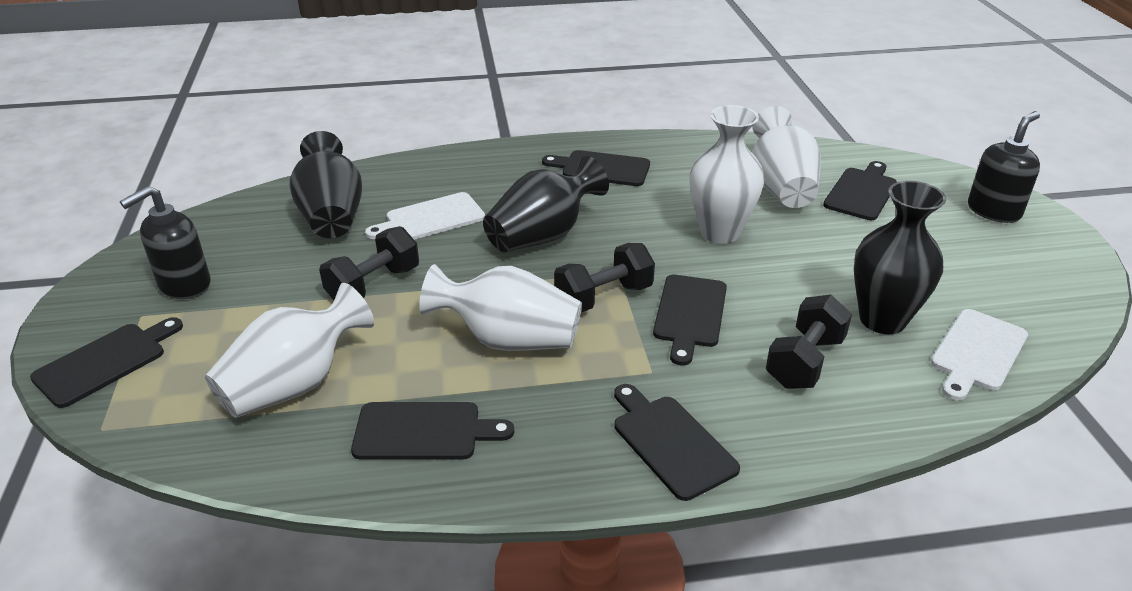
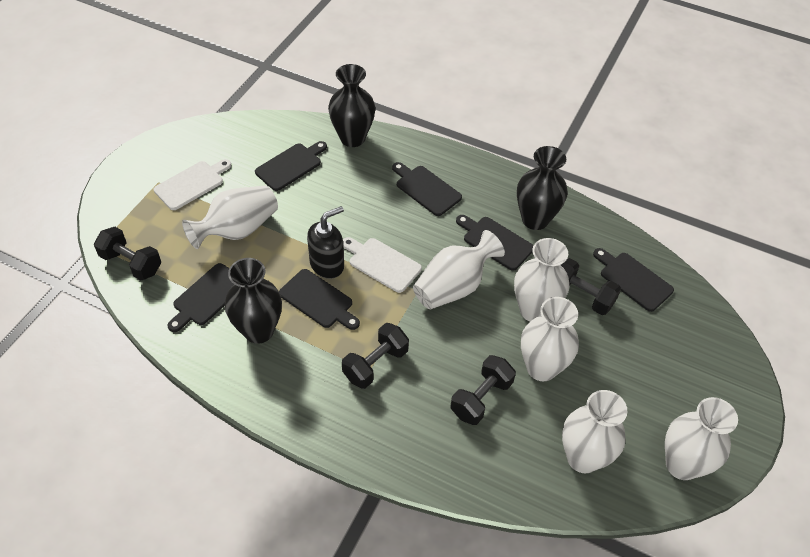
black dumbbell: [319,226,419,300] [554,243,655,312] [766,295,852,389] = 3 -> [94,227,161,280] [342,323,409,389] [451,355,516,425] [561,258,621,315] = 4
black soap dispenser: [120,186,211,299] [968,111,1040,223] = 2 -> [307,206,344,279] = 1
white vase: [205,283,374,418] [419,264,582,351] [690,105,764,244] [752,106,821,208] = 4 -> [182,185,278,249] [413,230,505,309] [514,238,570,322] [521,297,579,381] [562,390,628,473] [665,397,738,480] = 6

